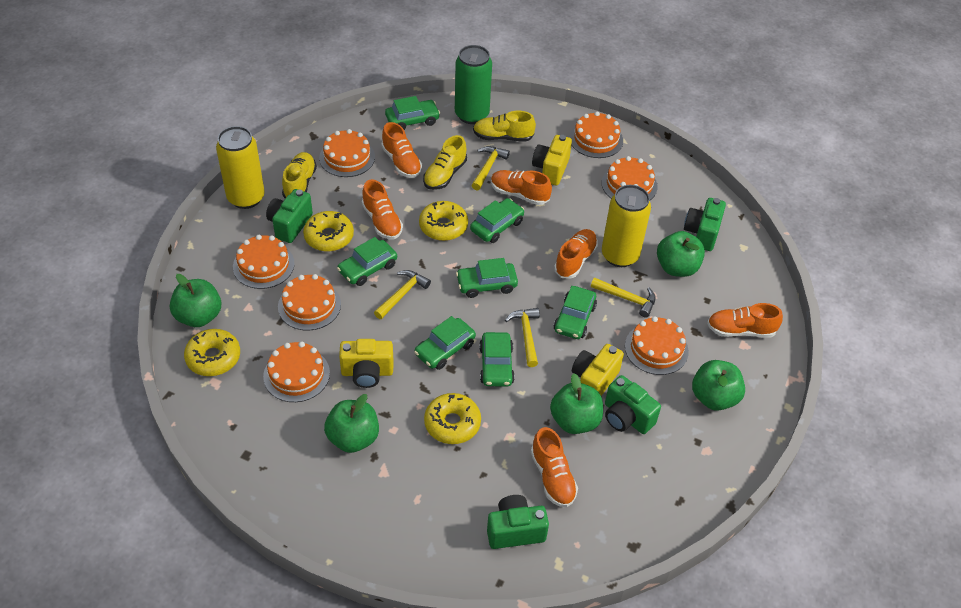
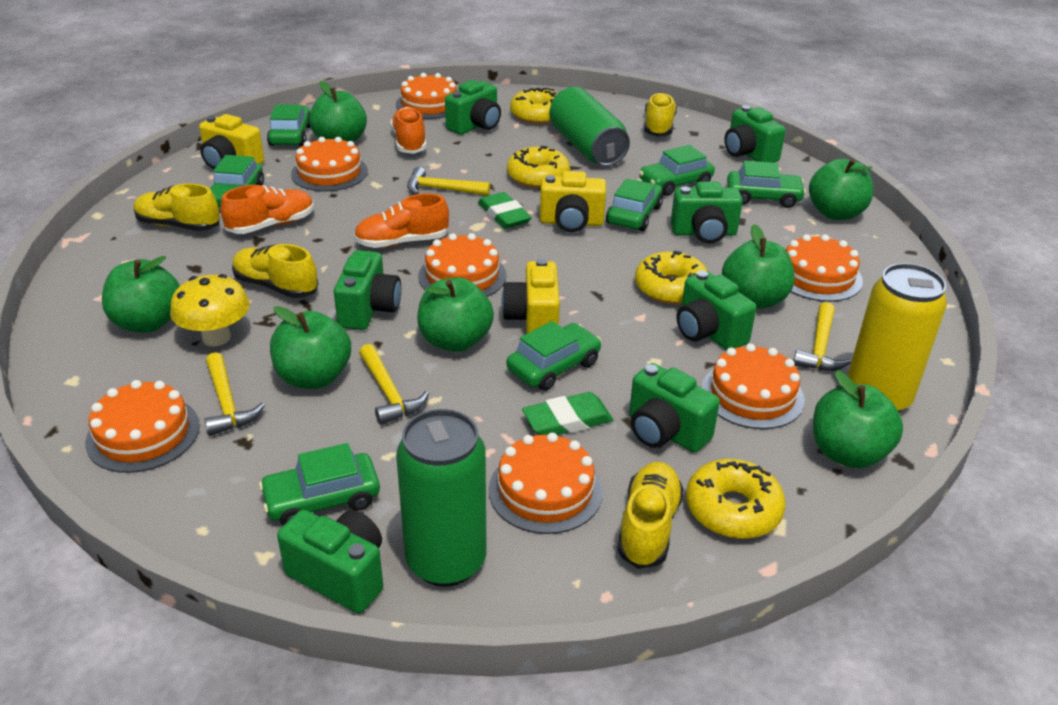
green apple: [170,274,221,327] [324,394,379,453] [550,373,603,434] [657,231,705,277] [692,360,745,411] = 5 -> [102,256,180,333] [270,306,351,389] [309,81,367,142] [417,277,494,352] [722,224,795,309] [809,159,873,220] [813,370,903,468] = 7
green camera: [266,189,313,243] [487,495,549,549] [605,375,661,434] [684,198,726,251] = 4 -> [277,510,383,613] [334,250,401,330] [445,80,501,135] [629,363,720,453] [671,181,743,243] [677,270,757,350] [724,105,786,163] = 7
green can: [455,45,492,124] = 1 -> [396,409,487,587] [549,87,630,166] = 2
green eraser: none = 0 -> [478,192,532,229] [522,392,613,435] = 2
orange shoe: [362,179,403,240] [381,122,422,178] [491,170,552,205] [531,427,578,507] [554,229,598,279] [707,303,783,338] = 6 -> [220,185,314,234] [354,193,449,248] [390,107,427,154] = 3
yellow can: [216,126,265,209] [602,185,651,267] = 2 -> [847,263,947,412] = 1
yellow mushroom: none = 0 -> [170,274,250,346] = 1
yellow shoe: [282,152,317,198] [423,135,467,190] [473,111,536,142] = 3 -> [134,183,220,231] [232,244,318,298] [617,462,684,569] [644,92,677,137] = 4

